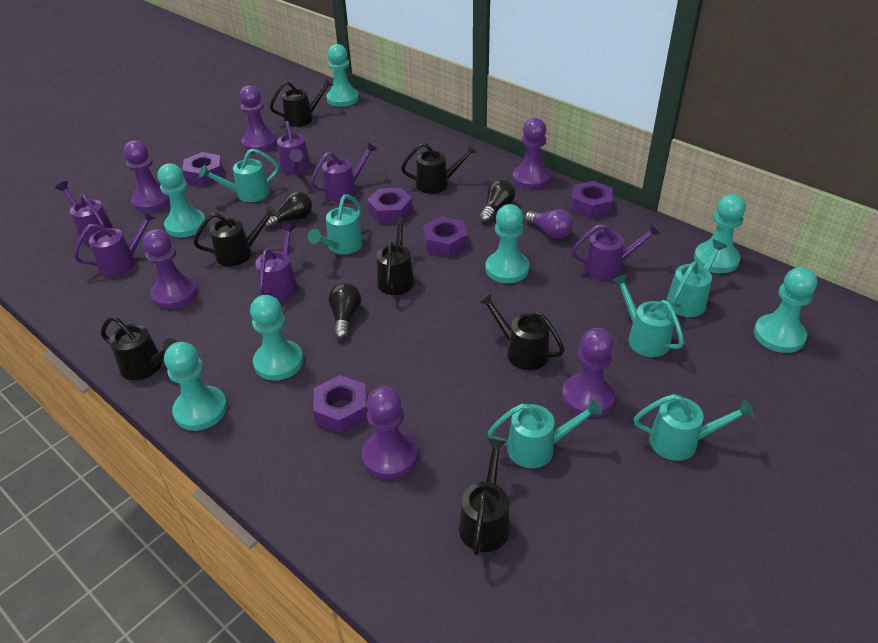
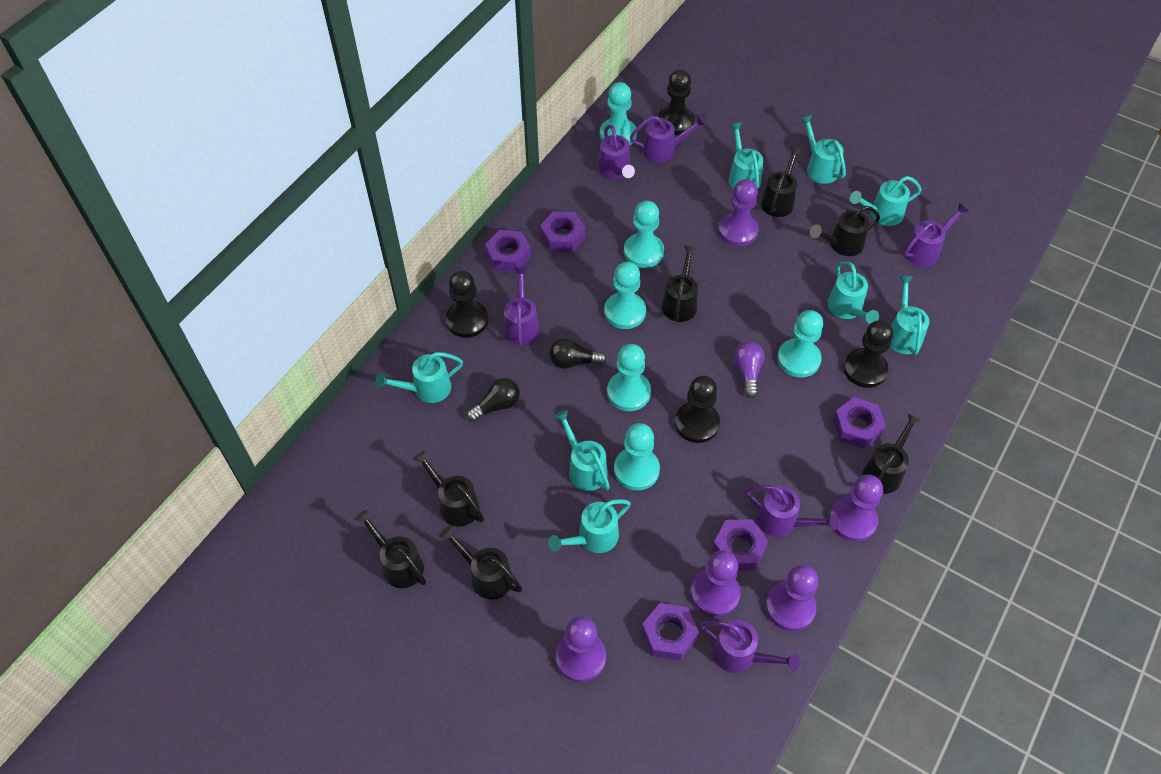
black light bulb: [264,191,312,228] [328,283,361,339] [479,179,515,223] = 3 -> [467,378,520,422] [549,338,607,369] = 2
black pawn: none = 0 -> [446,270,488,338] [658,69,695,135] [675,376,720,443] [843,320,893,388] = 4
purple pawn: [123,140,170,212] [142,229,198,309] [239,85,277,152] [362,386,418,479] [513,118,551,189] [562,328,616,417] = 6 -> [556,616,606,682] [691,550,740,617] [718,179,759,246] [766,565,818,631] [829,475,883,542] = 5
turquoise pawn: [157,163,205,237] [164,342,227,431] [250,295,304,381] [326,44,359,107] [485,204,529,283] [694,194,746,273] [754,267,817,353] = 7 -> [600,82,637,146] [604,262,646,329] [607,344,651,411] [614,423,660,491] [624,201,664,268] [777,310,823,378] = 6
turquoise watering can: [199,148,279,202] [308,194,363,255] [488,399,603,468] [612,273,684,357] [634,394,755,461] [666,240,727,317] = 6 -> [375,352,463,403] [548,499,631,553] [554,410,610,491] [729,122,763,190] [800,115,846,184] [828,261,879,324] [850,176,922,226] [890,276,929,355] = 8

